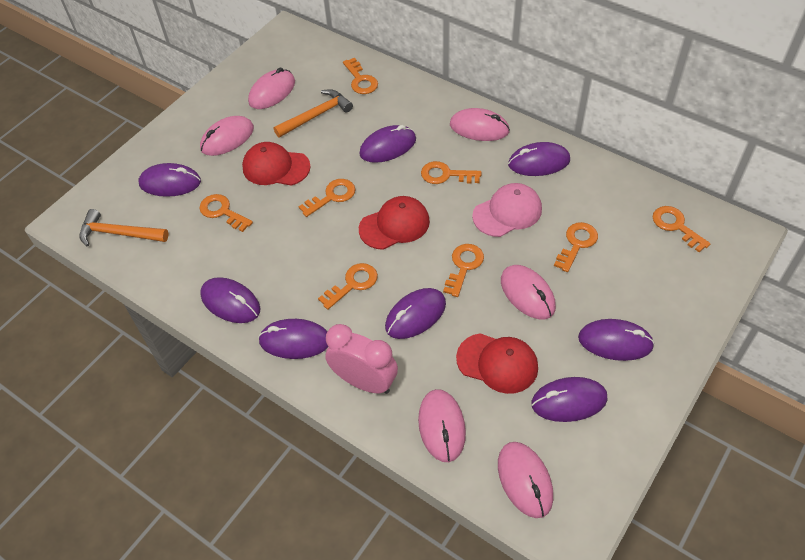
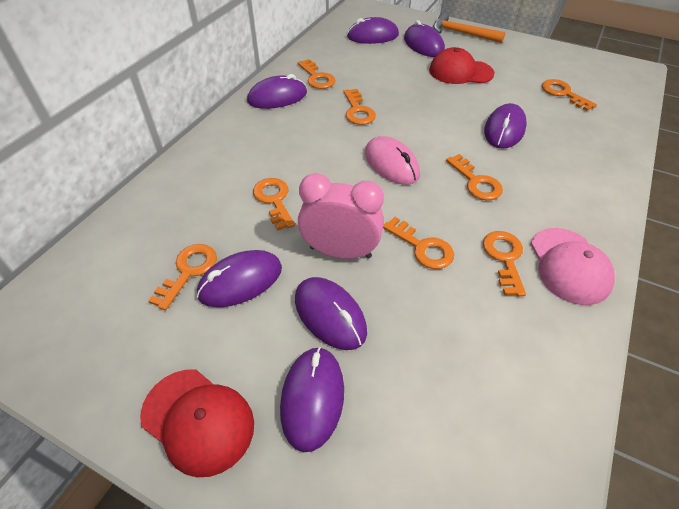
orange hammer: [79,209,168,247] [274,89,353,138] = 2 -> [433,13,505,43] = 1
pink mouse: [200,116,254,156] [248,68,295,109] [418,389,466,462] [450,108,510,141] [498,442,553,518] [501,265,556,319] = 6 -> [365,136,420,185] = 1
purple mouse: [139,163,201,197] [200,277,260,323] [258,319,328,359] [359,125,416,163] [385,288,446,339] [508,142,570,176] [531,377,608,422] [578,319,655,361] = 8 -> [197,250,282,307] [247,74,307,109] [280,347,344,452] [295,277,367,350] [347,17,399,44] [404,20,445,57] [484,103,527,149] = 7
red cap: [242,142,311,186] [359,196,430,250] [456,333,538,394] = 3 -> [140,370,254,477] [429,47,495,84] = 2

